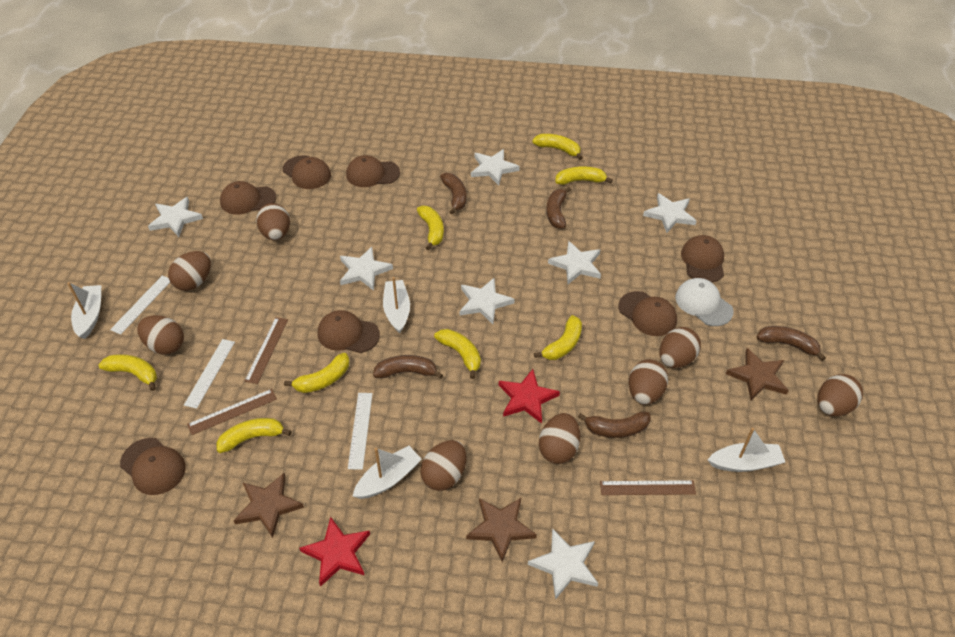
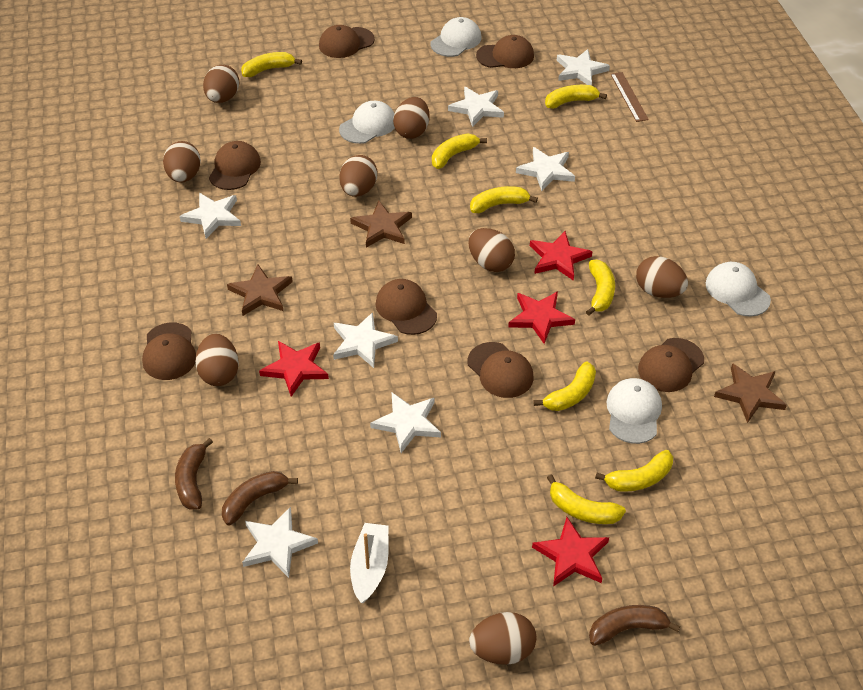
brown banana: [373,355,443,379] [440,173,467,215] [546,187,571,229] [578,412,651,438] [757,326,826,361] = 5 -> [175,438,213,510] [222,471,298,526] [589,605,680,646] = 3
brown ruler: [187,389,277,435] [245,317,288,384] [600,480,696,495] = 3 -> [610,72,649,122] = 1
red star: [299,517,370,587] [499,369,560,424] = 2 -> [259,341,329,397] [508,291,575,344] [530,231,593,281] [532,517,609,586] = 4
white boat: [67,282,101,339] [353,446,422,499] [383,277,410,333] [708,428,785,472] = 4 -> [350,523,389,603] = 1
white cap: [675,278,734,326] = 1 -> [339,101,395,144] [430,17,481,57] [607,378,662,444] [706,262,771,317] = 4
white ruler: [110,276,170,335] [184,339,235,409] [348,393,373,470] = 3 -> none = 0

